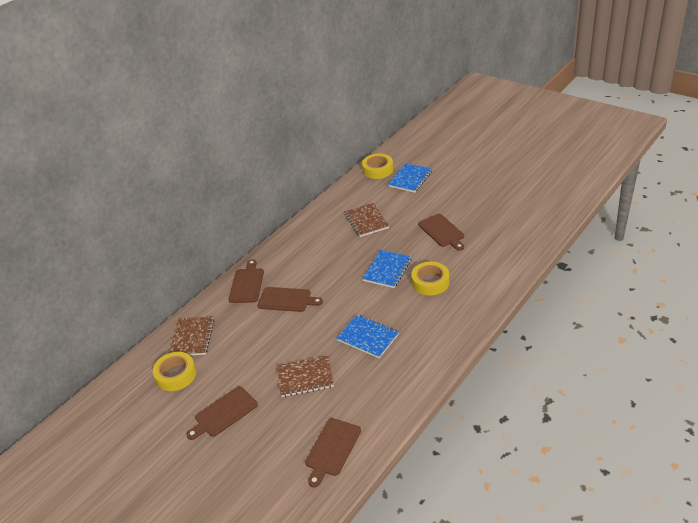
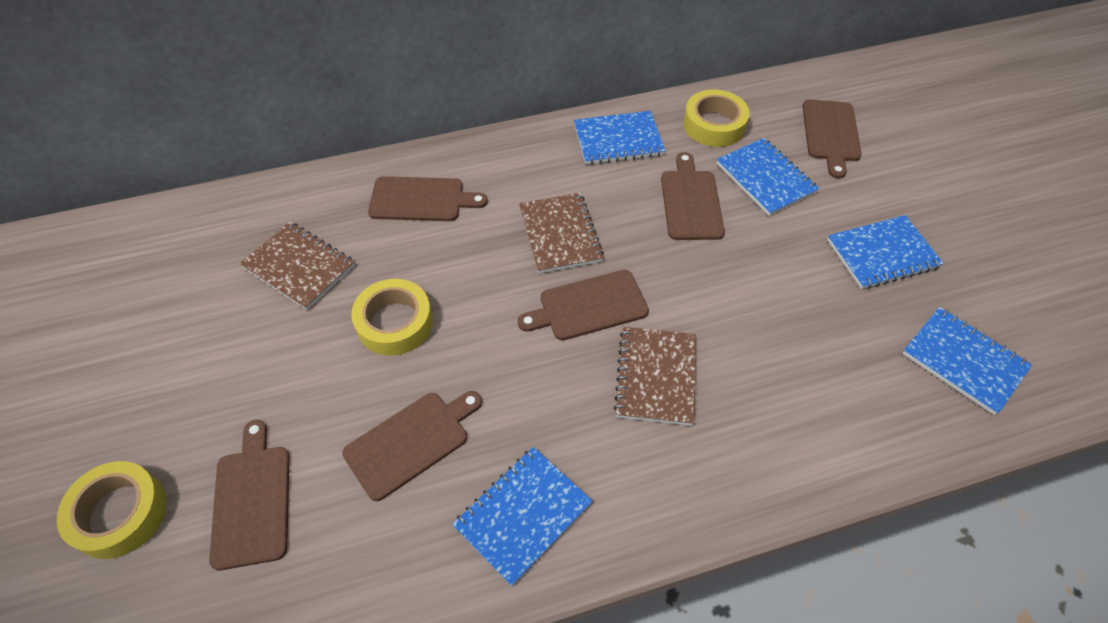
blue notebook: [337,315,399,358] [362,250,412,288] [388,163,432,193] = 3 -> [452,447,592,586] [574,111,666,164] [717,138,819,216] [827,215,944,289] [902,307,1032,415] = 5
brown cutting board: [186,386,258,440] [229,259,264,303] [257,287,323,312] [305,418,361,487] [418,214,464,251] = 5 -> [209,420,289,570] [342,391,482,501] [368,176,488,221] [518,270,649,340] [661,152,725,240] [802,100,862,179] = 6

